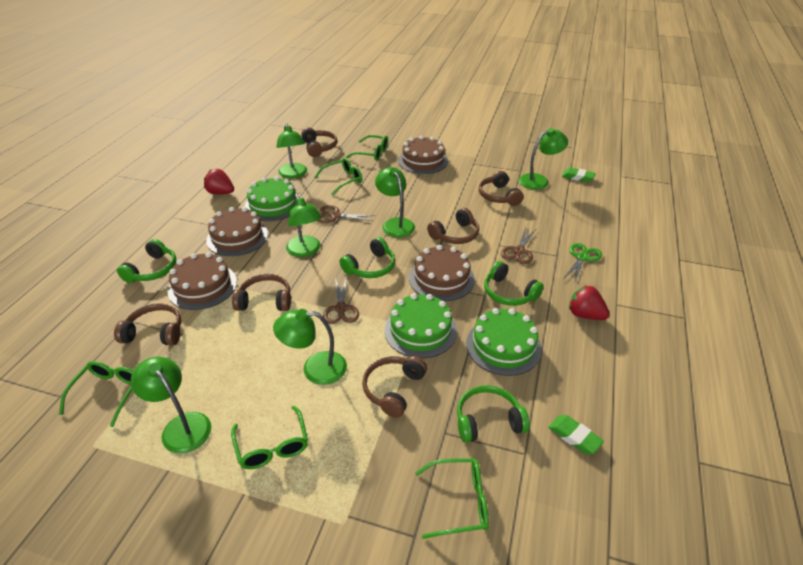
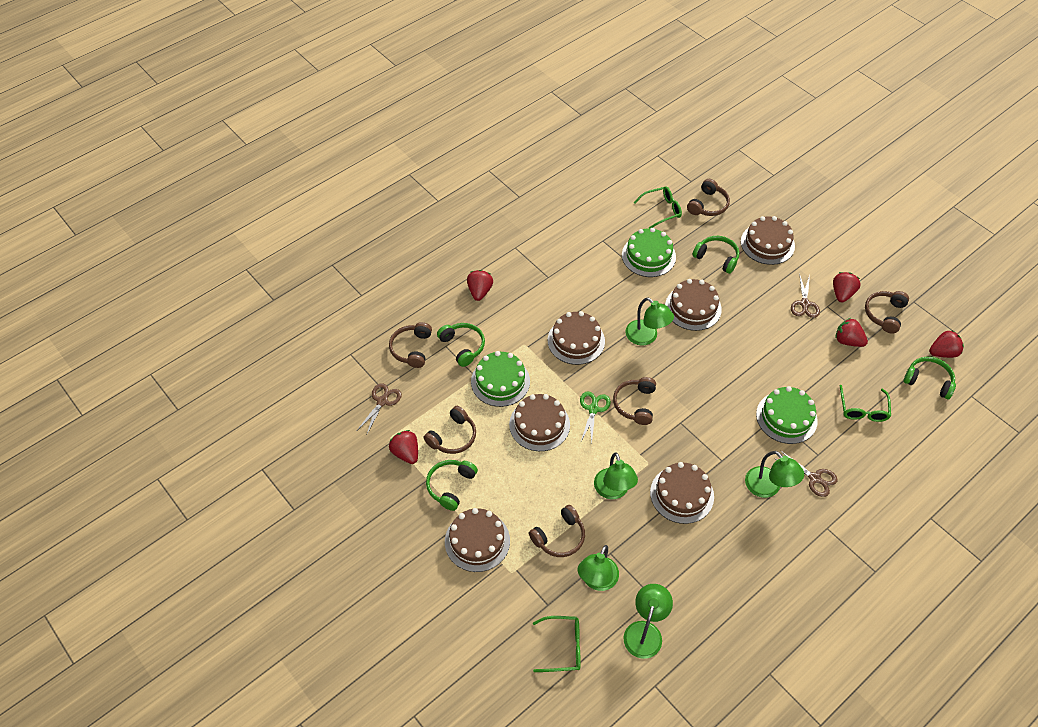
brown cake: [168,252,237,310] [206,207,268,256] [398,136,448,174] [409,245,475,301] = 4 -> [445,508,510,572] [509,394,570,451] [548,311,605,365] [650,462,714,524] [665,279,722,331] [741,216,795,265] = 6
green eraser: [548,415,604,454] [562,167,596,182] = 2 -> none = 0
green glasses: [59,361,134,427] [231,406,308,469] [314,158,362,195] [346,135,388,161] [415,458,489,539] = 5 -> [533,616,581,672] [634,186,682,228] [840,385,891,422] = 3
green lamp: [131,357,211,453] [273,309,347,385] [276,123,307,179] [286,195,322,257] [375,167,415,238] [519,128,568,190] = 6 -> [578,545,619,591] [594,452,638,499] [623,584,673,659] [625,297,674,346] [745,451,804,498] = 5
red strawberry: [204,169,234,194] [569,285,610,320] = 2 -> [389,430,418,464] [467,270,493,301] [833,272,860,302] [836,318,868,347] [929,330,964,358] = 5

